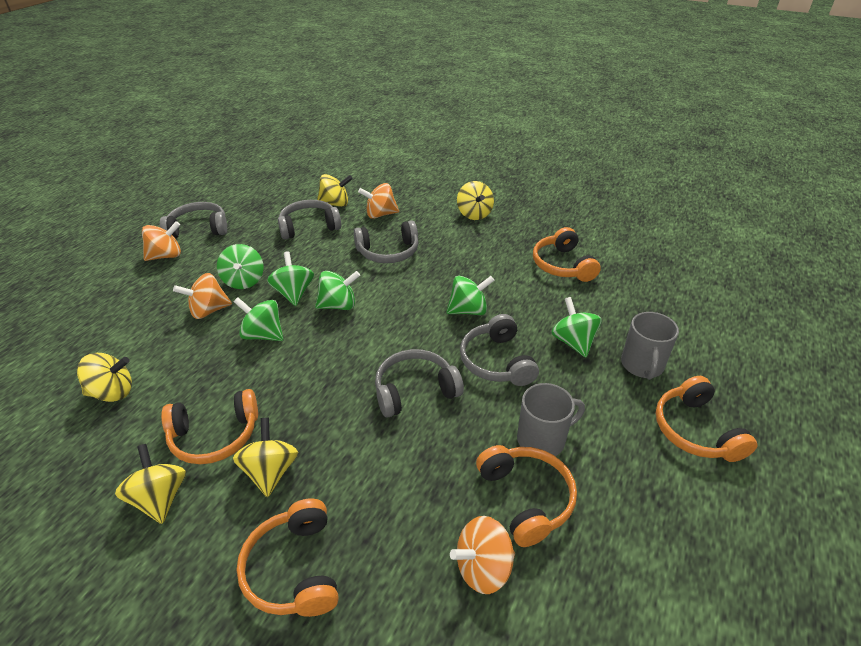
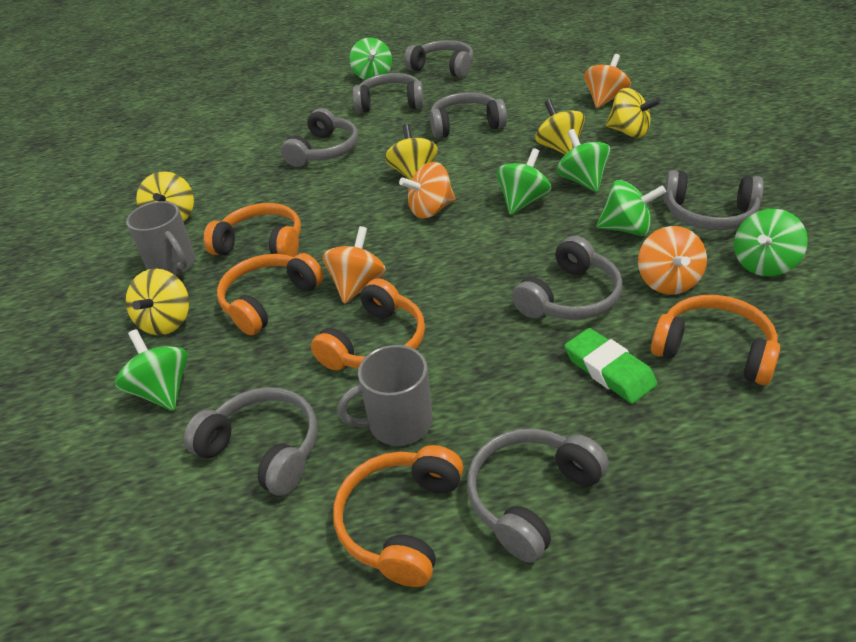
green eraser: none = 0 -> [564,328,658,404] = 1
grey headphones: [160,202,227,239] [278,200,341,239] [354,220,418,263] [375,349,464,418] [460,314,539,386] = 5 -> [184,387,317,496] [281,108,358,167] [353,73,424,113] [404,40,473,78] [430,92,507,138] [467,429,609,563] [512,236,623,320] [664,170,764,230] = 8

